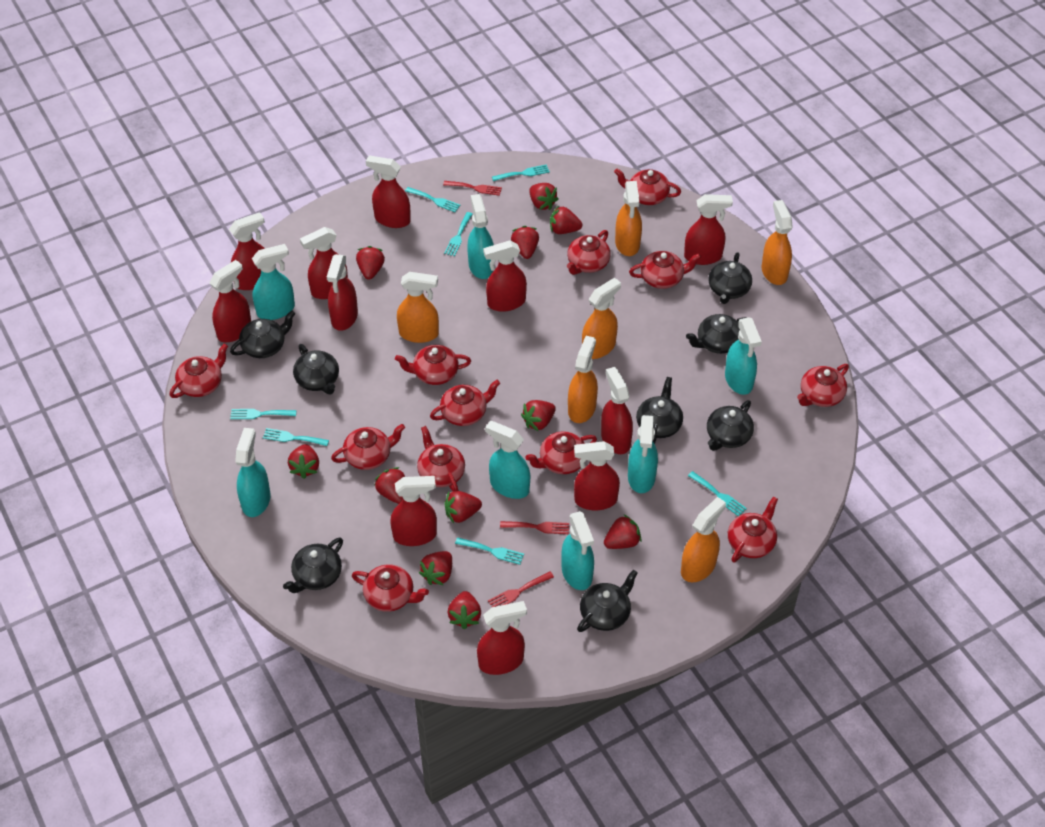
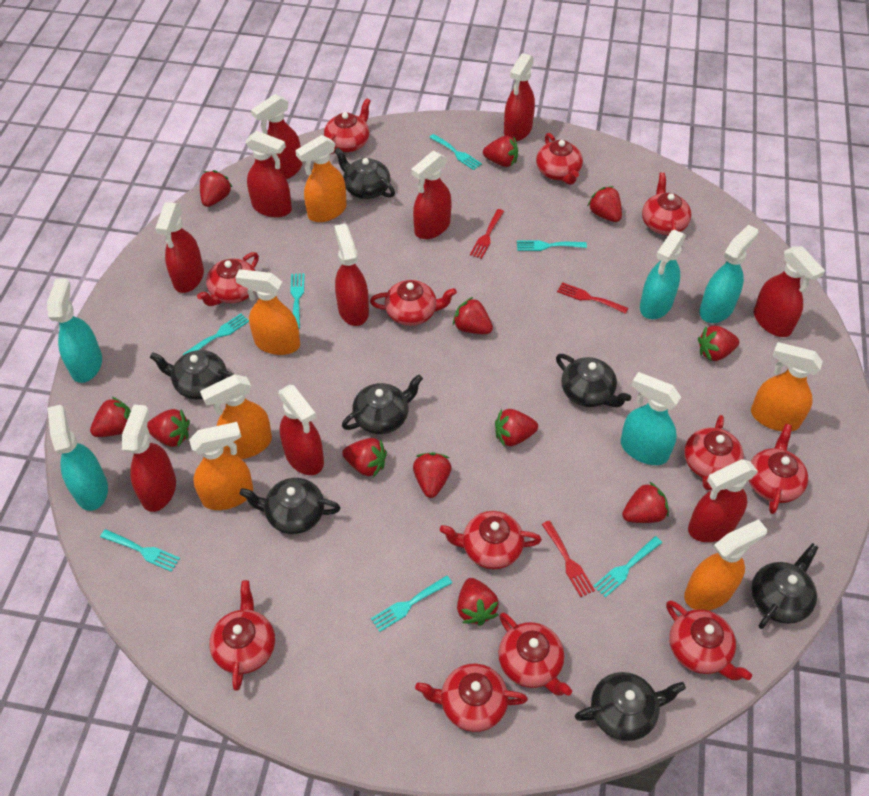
black teapot: [230,310,295,358] [283,537,343,593] [293,344,339,395] [577,570,638,632] [636,377,683,444] [686,314,748,354] [707,400,754,451] [708,252,752,304] = 8 -> [150,350,234,400] [239,478,341,534] [334,147,395,199] [342,374,423,434] [556,354,631,407] [575,672,686,741] [751,543,819,629] = 7
red spray bottle: [210,260,251,342] [229,212,265,290] [300,227,348,299] [327,254,358,331] [366,155,411,228] [390,476,437,546] [477,601,527,675] [483,240,527,312] [574,441,620,510] [601,367,633,454] [684,194,733,265] = 11 -> [122,405,176,512] [155,202,204,293] [245,131,292,217] [251,94,302,179] [279,385,324,475] [334,224,369,326] [411,151,452,239] [504,53,535,141] [688,459,758,542] [754,246,825,337] = 10
red strawberry: [288,444,319,479] [356,246,385,280] [374,467,405,504] [419,551,452,585] [445,491,482,523] [448,591,481,629] [511,226,539,259] [521,400,556,431] [529,183,558,210] [550,205,582,234] [604,515,642,549] = 11 -> [90,396,131,437] [147,409,190,447] [200,170,232,207] [342,438,387,477] [413,452,452,498] [453,297,493,334] [457,578,499,626] [483,136,518,167] [495,409,538,447] [588,186,622,222] [622,482,669,523] [698,326,739,361] = 12
turquoise spray bottle: [235,428,270,517] [252,244,295,320] [467,194,494,279] [485,421,530,499] [561,511,594,590] [628,415,658,493] [725,317,762,395] = 7 -> [47,279,102,383] [47,405,108,511] [621,372,681,465] [640,230,686,319] [699,224,758,323] = 5

